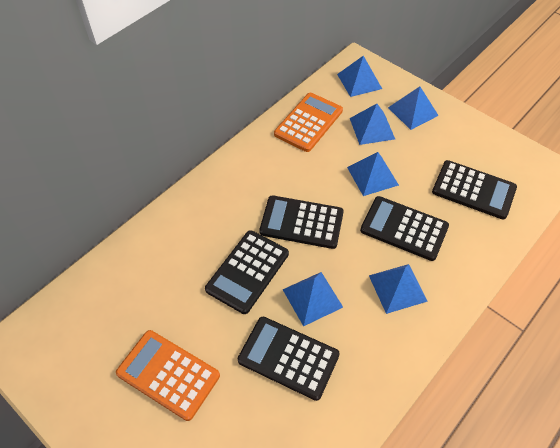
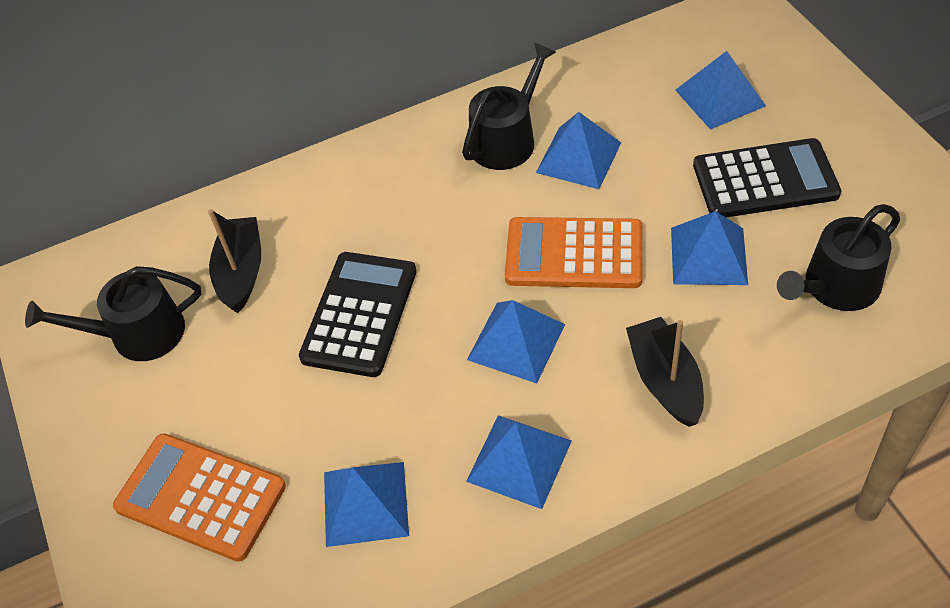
black boat: none = 0 -> [208,209,261,313] [626,317,704,427] = 2
black calculator: [205,230,289,314] [238,317,340,401] [259,195,344,249] [360,196,449,261] [432,160,517,219] = 5 -> [299,252,417,377] [693,138,841,217] = 2
black watering can: none = 0 -> [25,266,201,361] [462,43,556,170] [777,204,900,311] = 3

